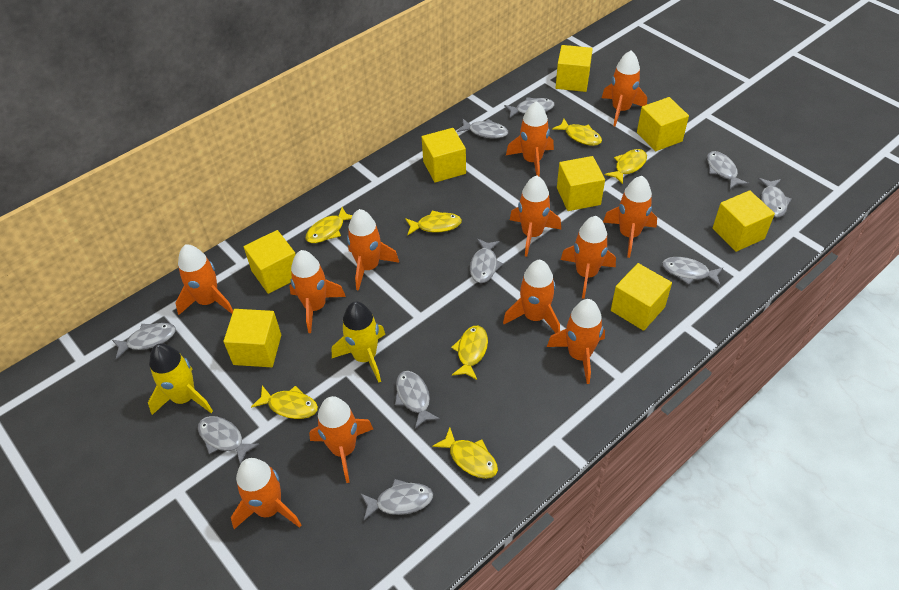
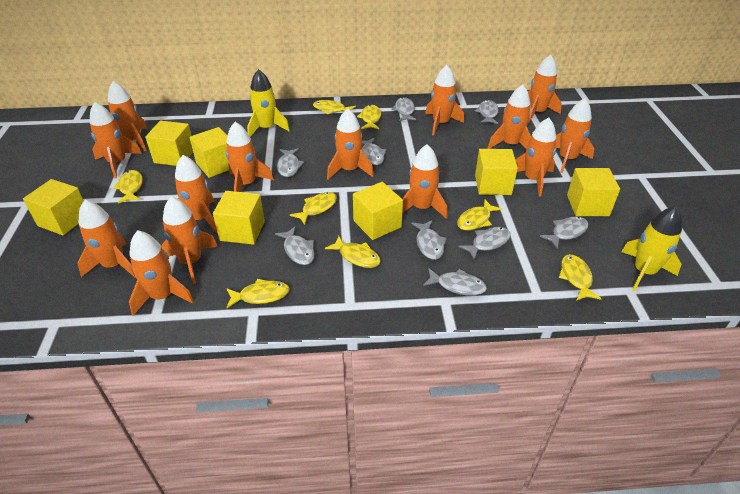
grey fish: [112,323,176,359] [198,416,260,464] [360,479,433,520] [395,371,440,429] [457,119,508,138] [470,239,503,283] [504,97,555,118] [662,257,723,286] [707,151,749,189] [758,178,792,217] = 10 -> [275,226,315,265] [277,148,305,177] [362,138,387,165] [391,97,417,121] [411,220,447,260] [423,268,487,295] [458,227,511,260] [475,100,499,124] [540,216,588,249] = 9
orange rocket: [175,244,233,315] [231,458,301,529] [289,250,346,333] [309,396,373,483] [347,209,399,291] [503,260,560,333] [506,101,554,177] [510,175,561,257] [547,299,605,384] [561,216,616,299] [602,50,647,127] [603,176,657,258] = 12 -> [77,200,136,278] [90,102,142,178] [108,81,148,151] [129,230,194,316] [161,196,218,284] [175,155,217,233] [226,122,274,192] [327,108,374,179] [402,144,447,219] [425,65,464,136] [488,84,531,149] [515,117,557,197] [528,55,562,123] [556,98,595,173] = 14
yellow cube: [224,309,281,367] [244,230,296,294] [422,128,466,183] [556,45,593,92] [557,156,605,211] [611,263,672,331] [637,97,689,151] [713,190,775,252] = 8 -> [23,179,84,236] [145,121,193,166] [190,127,229,178] [213,191,265,245] [353,182,403,240] [475,149,518,195] [567,168,620,216] = 7
yellow fish: [251,386,318,419] [306,207,353,243] [405,210,462,236] [432,427,498,479] [451,326,488,380] [552,119,602,146] [605,149,647,184] = 7 -> [113,170,143,203] [226,279,290,308] [289,192,337,225] [313,100,356,114] [325,236,381,268] [357,105,381,129] [457,200,502,231] [559,254,602,301] = 8

